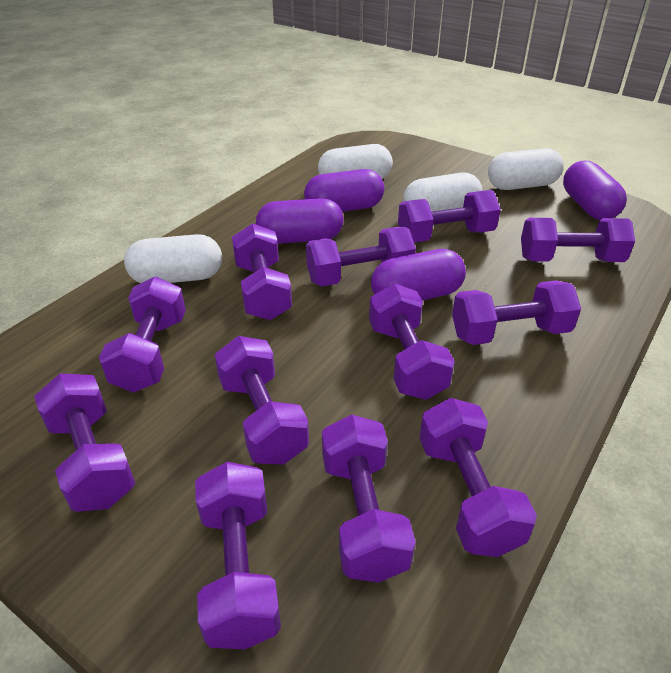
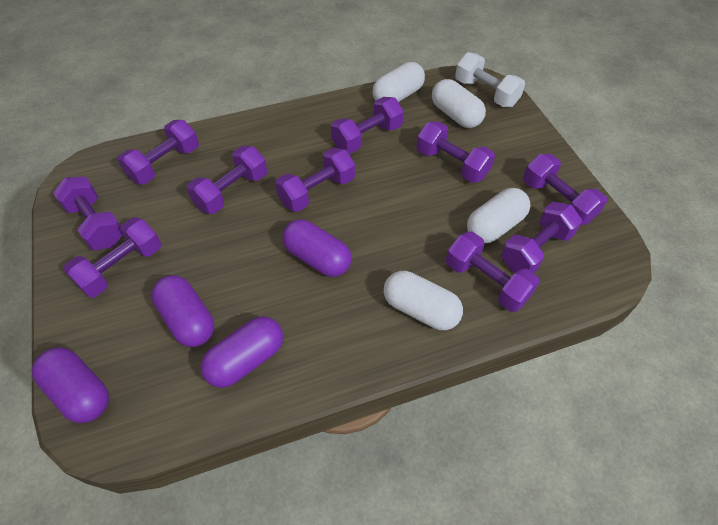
purple dumbbell: [34,373,135,512] [99,276,186,393] [195,462,281,649] [215,336,309,464] [232,223,292,320] [306,227,416,286] [322,414,416,583] [369,283,455,400] [398,190,501,243] [419,398,537,557] [452,280,581,345] [521,218,635,262] = 12 -> [53,176,123,250] [63,217,161,298] [117,120,199,184] [187,146,267,214] [275,148,355,212] [331,97,404,153] [417,121,495,183] [446,232,540,312] [501,202,582,273] [523,154,607,225] = 10
white dumbbell: none = 0 -> [455,52,525,107] = 1

